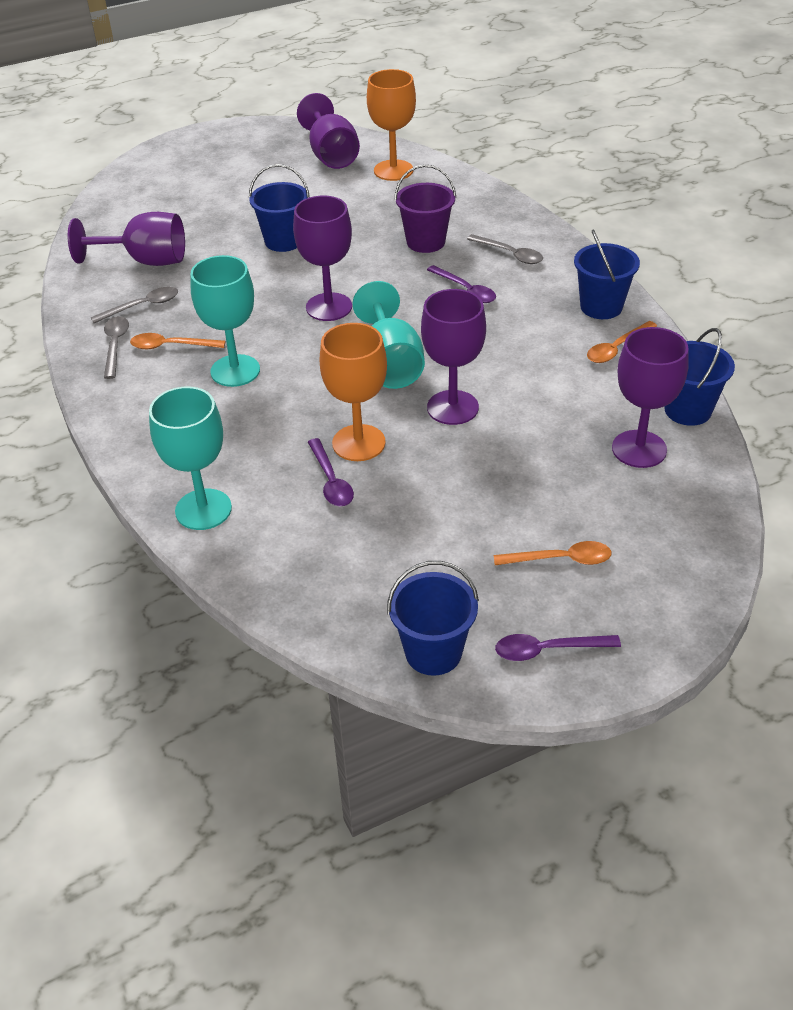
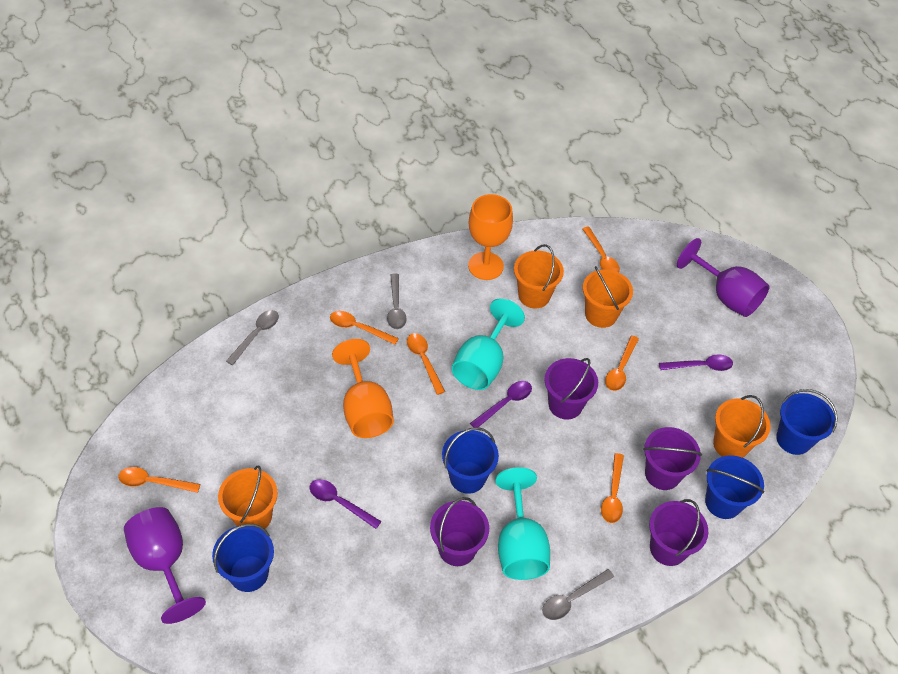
orange bucket: none = 0 -> [218,465,278,529] [514,244,564,308] [583,266,633,328] [713,395,770,458] = 4
orange spoon: [130,333,225,349] [494,541,612,565] [587,321,657,363] = 3 -> [118,467,200,493] [330,311,399,345] [407,333,445,395] [582,226,620,272] [601,453,624,523] [605,335,639,391] = 6
purple bucket: [394,164,457,253] = 1 -> [430,497,489,566] [545,358,598,420] [643,427,702,490] [649,499,708,566] = 4
purple goblet: [68,212,185,266] [293,196,352,321] [297,93,360,169] [421,289,486,425] [612,327,689,468] = 5 -> [124,507,206,624] [677,238,770,317] = 2
turquoise goblet: [149,386,232,530] [190,255,260,387] [353,281,425,389] = 3 -> [452,298,525,390] [495,467,550,580] = 2

